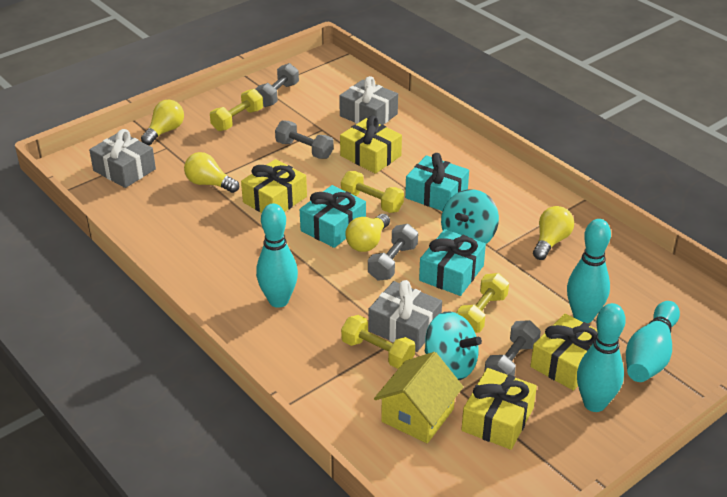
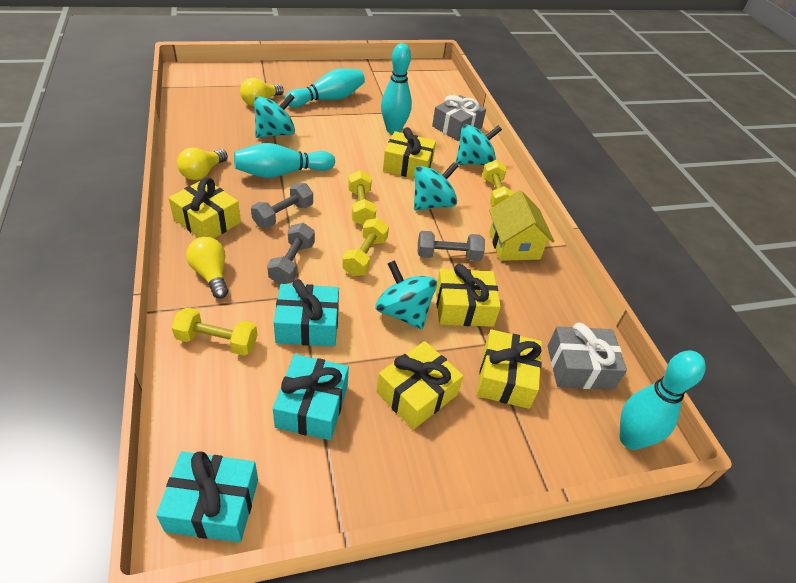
grey dumbbell: [256,63,299,107] [275,120,334,159] [368,224,418,281] [484,320,541,376] = 4 -> [251,183,313,228] [267,223,315,285] [418,231,485,261] = 3
grey gift: [89,129,156,188] [339,76,398,125] [368,280,442,352] = 3 -> [432,95,486,141] [548,322,627,390] = 2
turquoise spinning top: [425,312,482,380] [441,189,499,244] = 2 -> [254,93,295,138] [375,260,437,330] [414,162,458,211] [456,124,502,165] = 4
yellow gift: [241,159,307,213] [340,116,402,174] [461,368,537,450] [530,313,598,391] = 4 -> [169,178,241,238] [377,341,463,429] [383,127,436,179] [436,264,501,327] [477,329,542,409] = 5
yellow light bulb: [141,100,184,145] [184,152,239,193] [345,214,390,252] [533,206,574,260] = 4 -> [177,148,228,180] [186,237,228,299] [240,78,284,106] = 3

